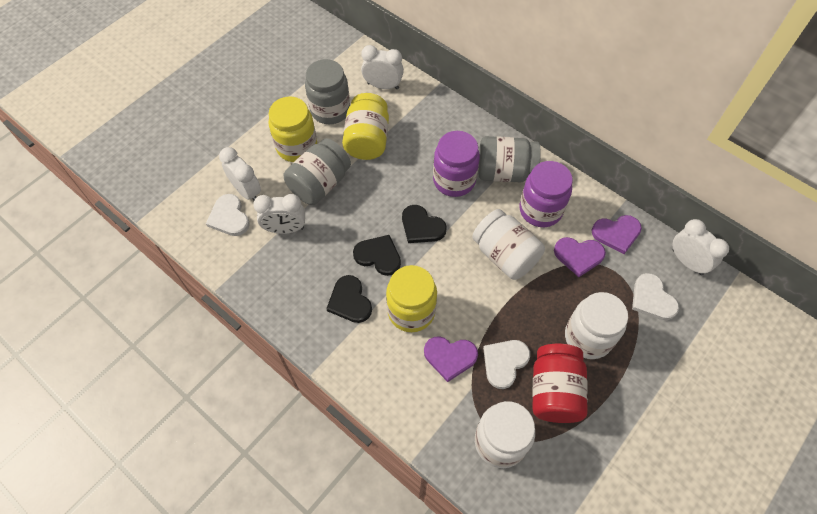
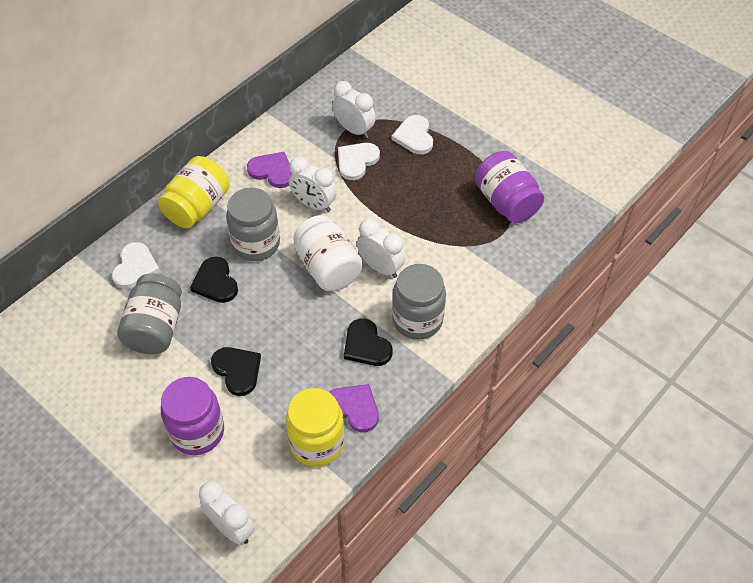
purple heart: [424,336,478,382] [554,237,606,277] [592,215,642,254] = 3 -> [247,152,292,188] [329,384,379,432] = 2
red jar: [532,344,588,423] = 1 -> none = 0
white jar: [472,209,545,280] [475,401,535,468] [565,292,628,359] = 3 -> [293,215,363,291] = 1
yellow jar: [268,97,317,162] [342,93,389,160] [386,265,437,332] = 3 -> [158,156,230,228] [286,388,345,467] = 2

